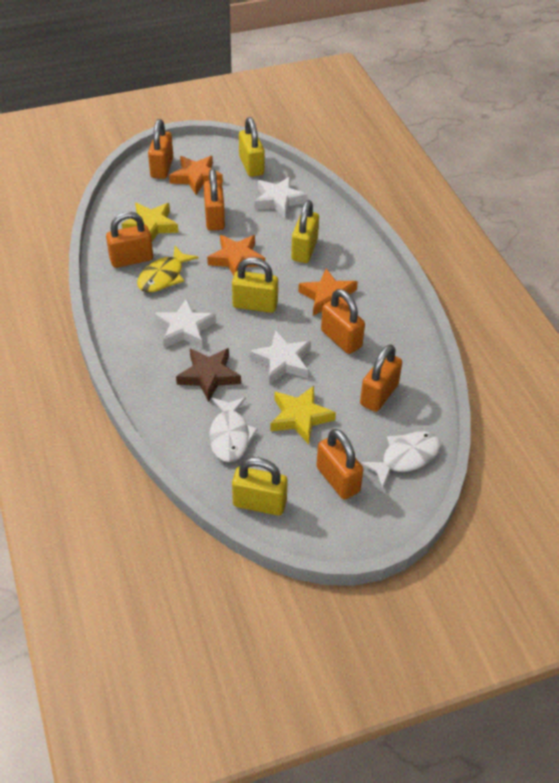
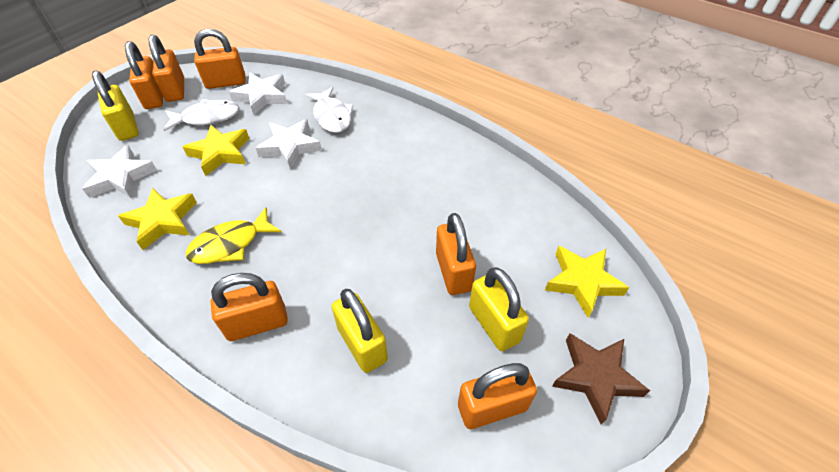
orange star: [169,156,223,195] [207,235,265,276] [298,268,358,316] = 3 -> none = 0
yellow padlock: [232,257,278,313] [232,457,288,516] [239,117,264,177] [291,200,319,263] = 4 -> [92,71,139,141] [332,289,388,373] [469,267,529,351] = 3
yellow star: [122,203,179,241] [270,386,336,445] = 2 -> [118,188,197,250] [183,125,249,176] [545,246,629,318] = 3

